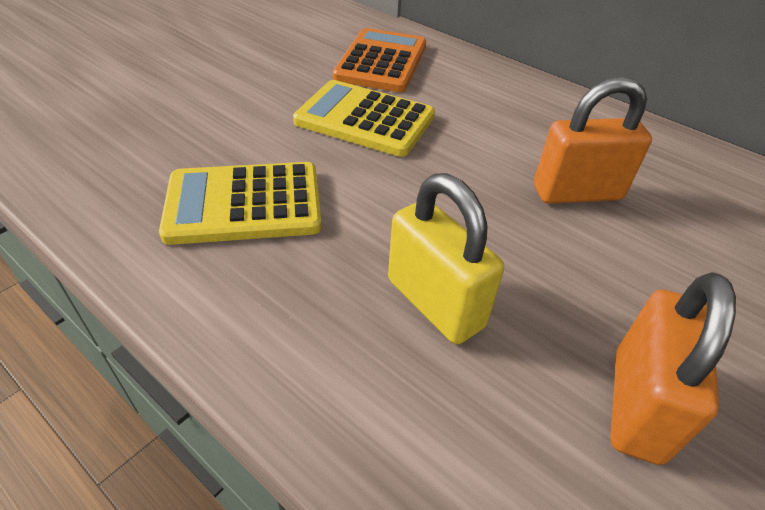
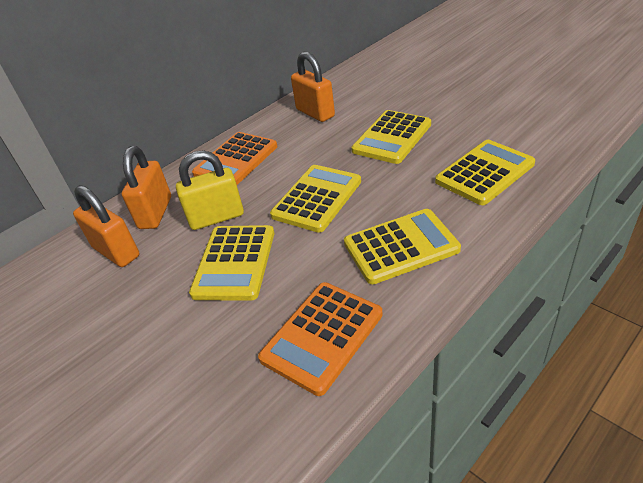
orange calculator: [333,28,426,92] = 1 -> [192,132,277,185] [258,282,383,396] = 2
orange padlock: [534,76,652,204] [610,272,736,465] = 2 -> [73,185,139,267] [122,146,171,229] [291,52,335,122] = 3
yellow calculator: [159,162,322,245] [293,80,435,157] = 2 -> [189,225,274,301] [270,165,361,233] [344,209,461,284] [351,110,431,164] [435,140,535,205] = 5

